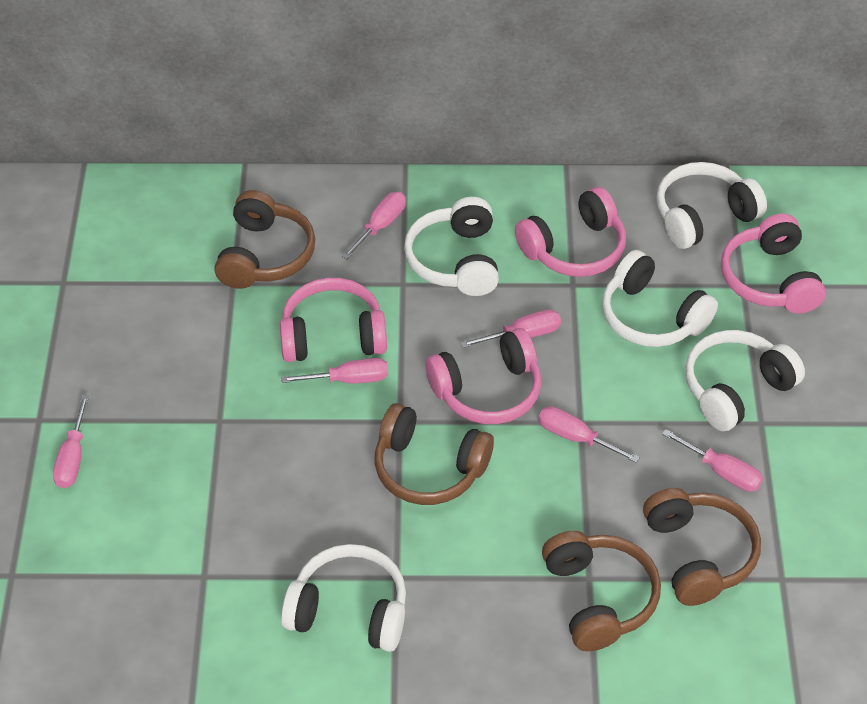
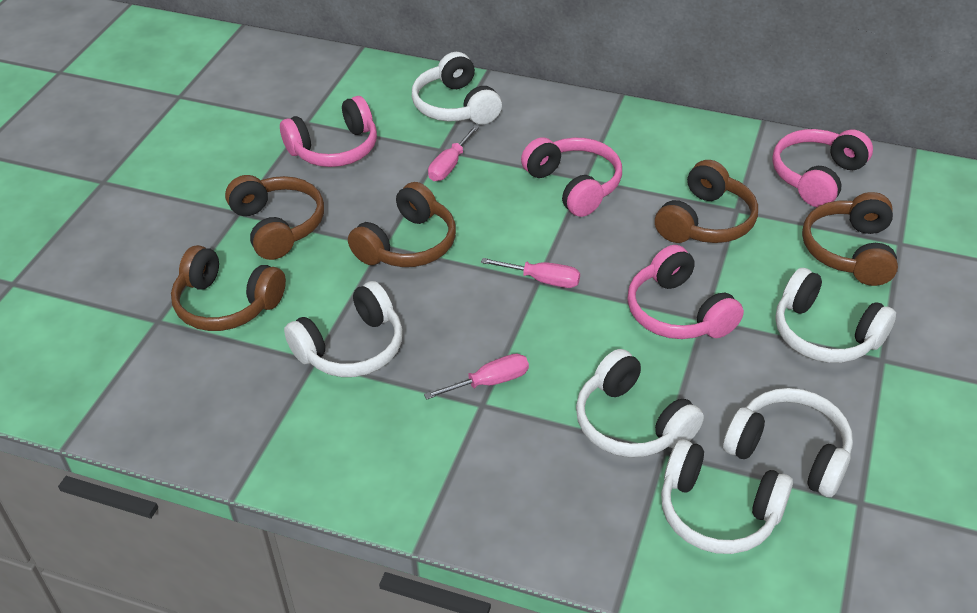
brown headphones: [214,190,315,289] [375,403,494,505] [542,531,661,651] [643,488,761,606] = 4 -> [171,245,286,331] [225,175,324,260] [348,182,456,267] [655,160,758,243] [802,192,898,286] = 5
pink screwdriver: [53,395,89,488] [281,358,388,384] [342,192,406,259] [460,310,561,348] [539,407,640,463] [662,429,763,492] = 6 -> [424,354,529,400] [428,125,479,181] [481,258,580,288] = 3
white headphones: [281,544,406,652] [404,197,499,296] [602,250,718,347] [656,162,767,249] [685,330,805,431] = 5 -> [284,281,403,377] [412,52,502,125] [576,349,704,457] [661,439,793,554] [723,388,853,497] [775,268,896,363] = 6

